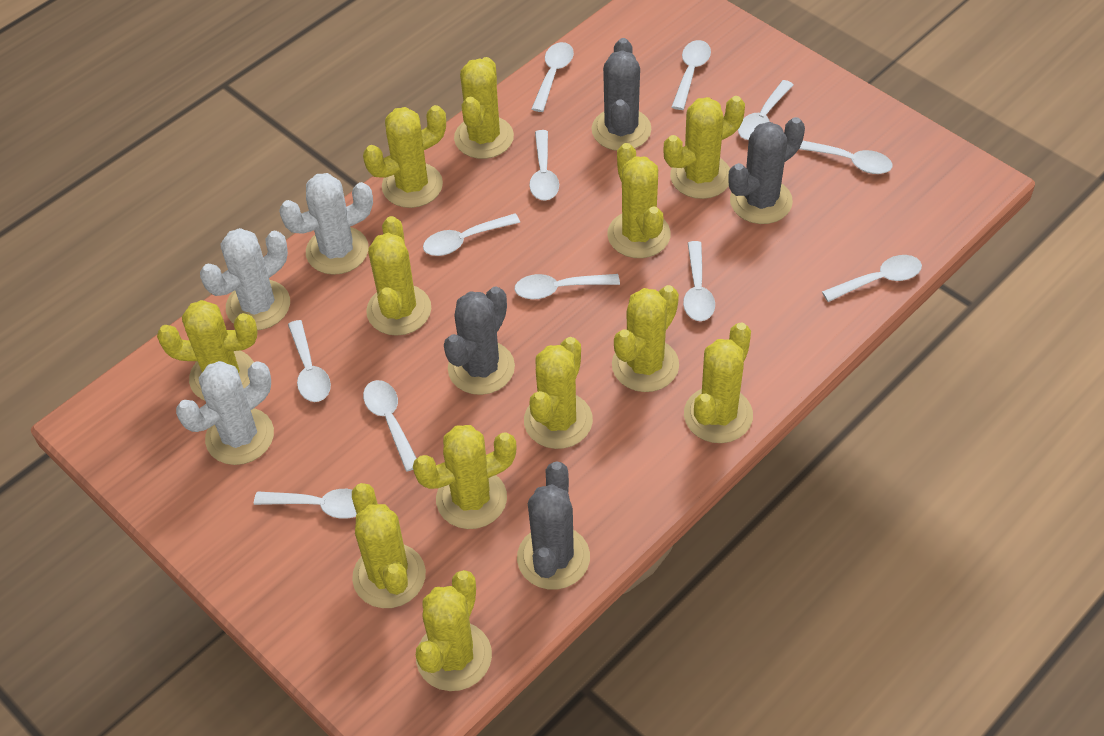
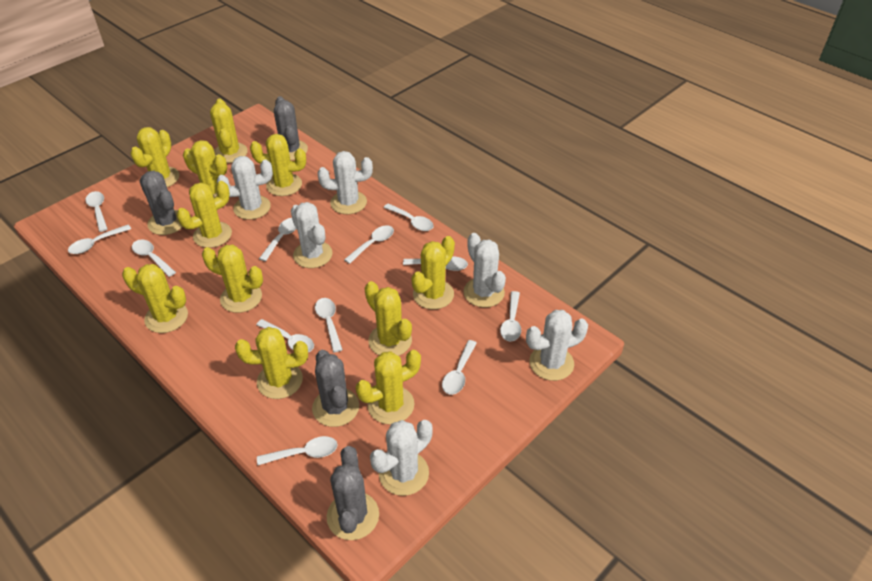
white cactus: [176,361,274,465] [200,228,290,330] [279,173,373,275] = 3 -> [217,156,273,220] [291,202,333,268] [318,151,373,214] [370,420,433,496] [464,233,506,308] [526,310,588,381] = 6
yellow cactus: [157,300,258,401] [352,483,426,608] [363,105,446,208] [366,216,431,336] [413,425,517,529] [416,570,492,691] [454,57,514,159] [524,337,593,449] [607,143,671,258] [612,285,679,392] [664,96,745,199] [684,323,753,443] = 12 -> [122,264,188,333] [130,127,179,187] [177,181,232,248] [183,140,231,198] [202,245,263,313] [210,99,248,163] [235,327,308,399] [250,134,306,196] [356,350,421,424] [365,281,412,356] [411,236,455,309] = 11

